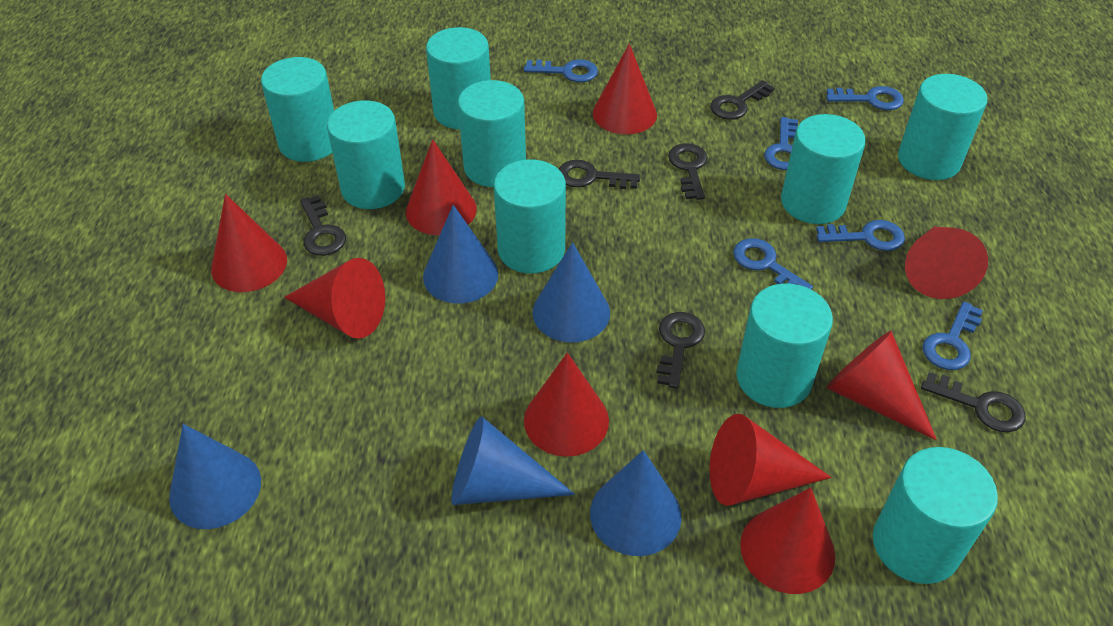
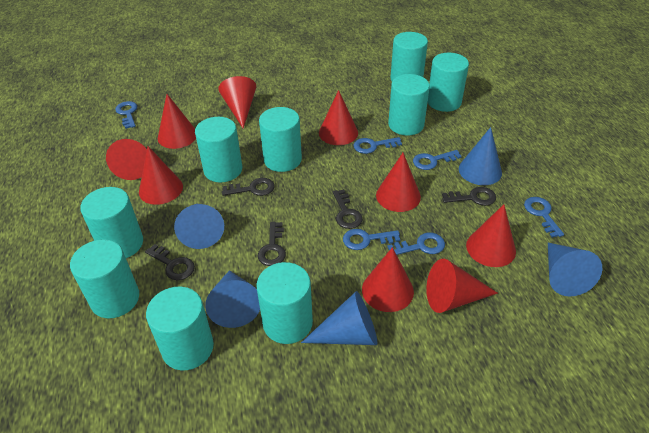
black key: [300,195,346,256] [559,160,640,189] [656,312,705,388] [668,143,708,200] [710,80,774,120] [921,372,1026,432] = 6 -> [145,244,195,280] [222,178,275,196] [258,222,286,266] [333,189,363,229] [442,187,496,206] = 5

